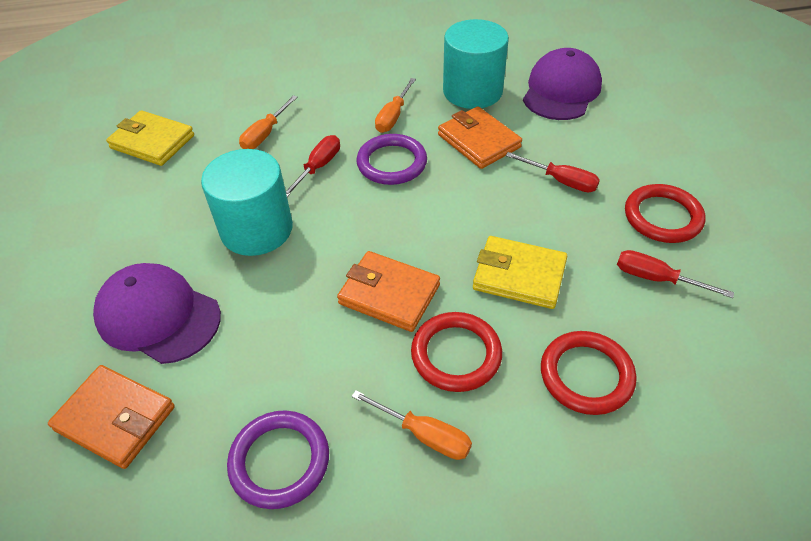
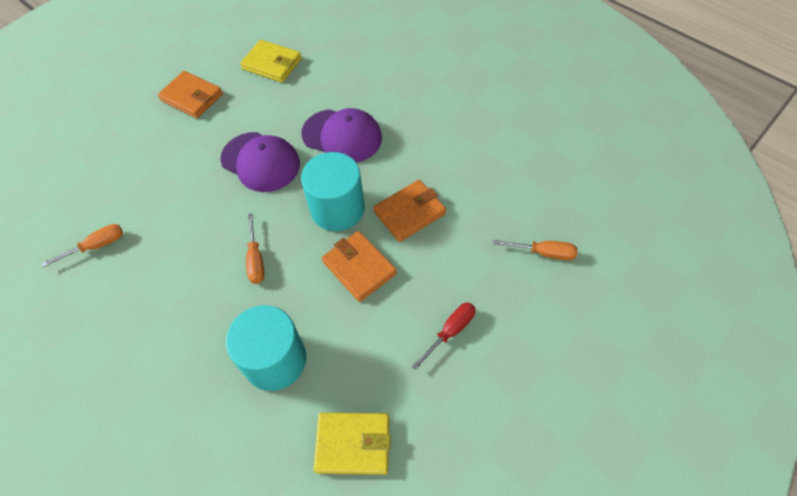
purple ring: [227,410,329,509] [356,134,427,185] = 2 -> none = 0
red ring: [411,312,502,392] [541,331,637,415] [625,184,706,243] = 3 -> none = 0
red screwdriver: [286,135,340,197] [506,152,600,192] [617,250,734,298] = 3 -> [412,302,476,370] = 1

